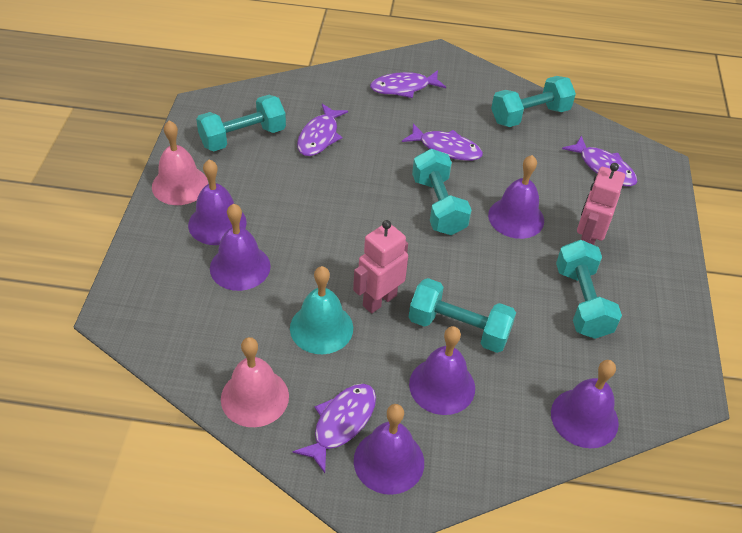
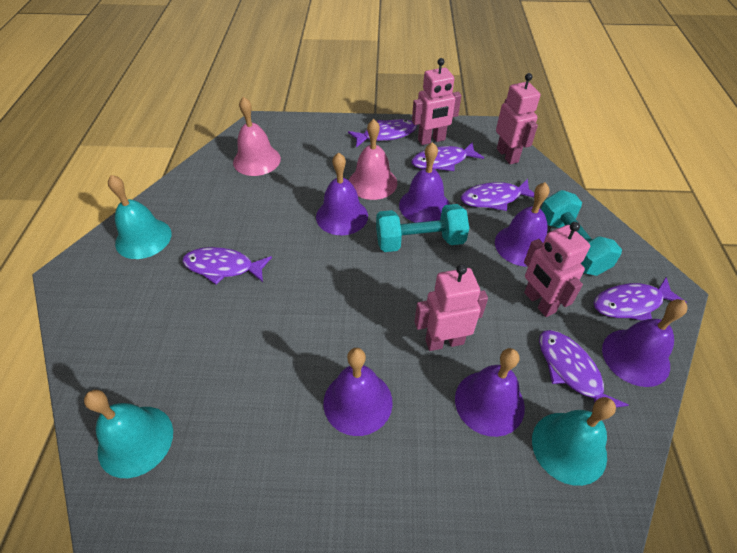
pink robot: [353,220,408,313] [577,163,625,245] = 2 -> [412,58,462,145] [414,264,488,351] [496,73,541,164] [524,222,590,317] = 4
purple fish: [292,384,376,473] [297,104,348,156] [370,70,446,98] [402,123,483,161] [562,136,637,187] = 5 -> [182,247,272,285] [348,119,417,148] [411,142,484,171] [461,179,534,211] [539,330,628,407] [594,277,687,321] = 6
turquoise bell: [290,266,353,354] = 1 -> [84,390,173,478] [108,175,172,259] [532,397,616,486] = 3
turquoise dumbbell: [196,95,286,152] [409,278,516,353] [412,149,472,235] [491,76,576,127] [556,240,622,339] = 5 -> [376,204,469,252] [541,190,622,276] = 2

